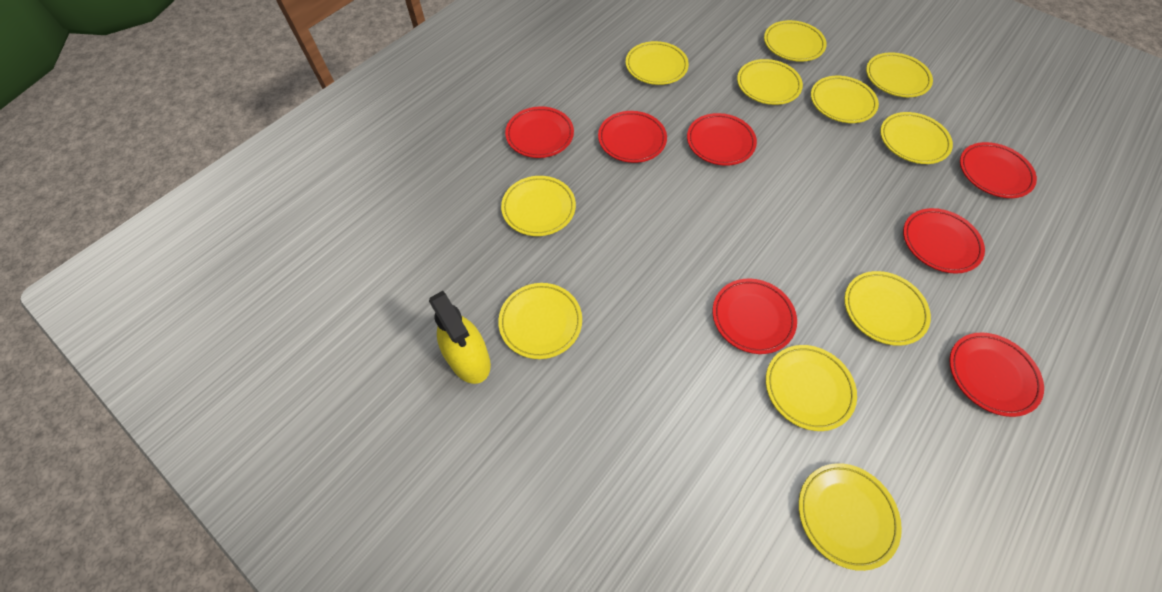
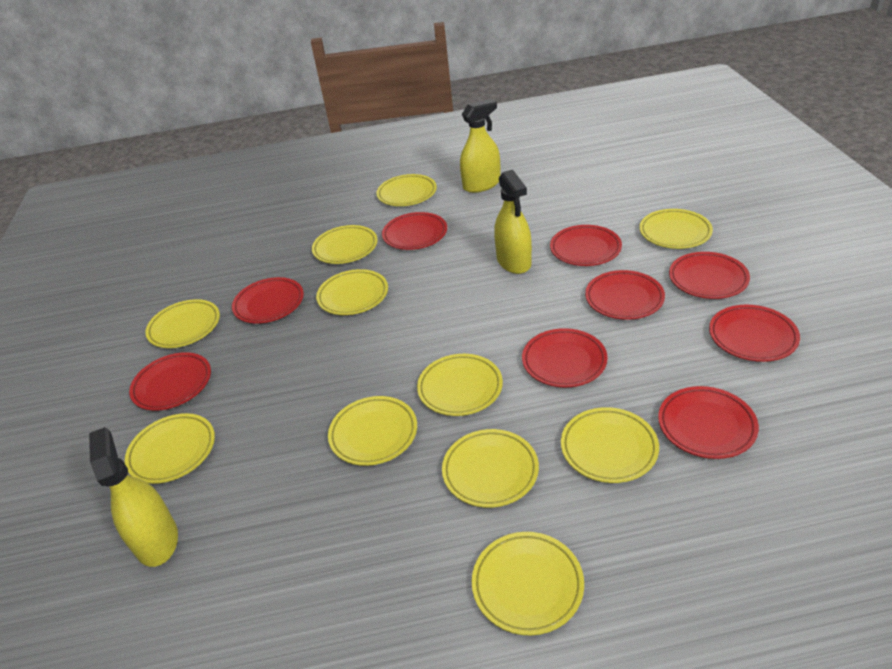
red plate: [505,106,574,158] [598,111,667,163] [687,113,757,166] [713,279,797,354] [903,208,985,274] [949,333,1044,417] [960,142,1037,198] = 7 -> [129,352,211,411] [232,277,304,324] [382,212,447,250] [522,328,608,387] [550,225,622,266] [585,270,665,320] [658,386,759,459] [669,252,750,299] [709,305,800,362] = 9
yellow spray bottle: [429,291,491,384] = 1 -> [89,427,178,567] [460,99,500,193] [494,170,532,274] = 3

